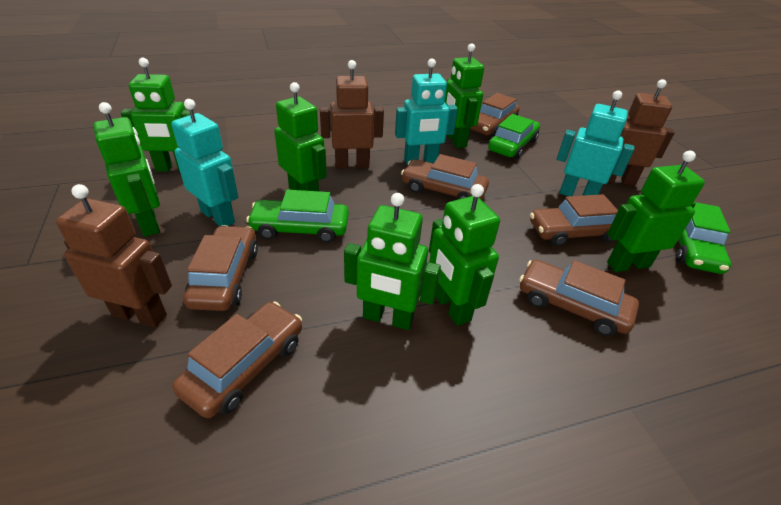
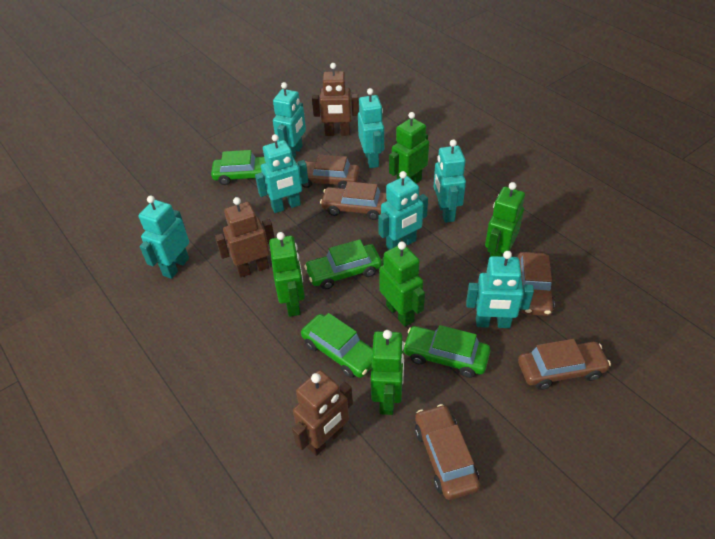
brown car: [172,302,302,418] [183,225,258,311] [401,154,489,200] [470,93,520,137] [519,260,639,336] [530,194,618,247] = 6 -> [302,155,360,189] [320,181,387,220] [415,404,480,500] [518,252,555,316] [518,339,611,390] = 5
green car: [246,190,349,243] [488,114,540,159] [676,202,731,274] = 3 -> [211,150,266,185] [301,313,373,378] [304,239,382,289] [404,325,490,378] = 4
green robot: [93,102,160,237] [121,58,190,172] [274,82,327,191] [344,193,441,330] [429,184,500,326] [445,43,484,148] [607,151,705,272] = 7 -> [269,232,305,317] [371,330,404,415] [379,242,425,327] [389,112,429,184] [485,182,525,257] = 5
turquoise robot: [171,99,238,226] [395,58,458,165] [557,90,635,196] = 3 -> [139,196,189,279] [255,134,308,213] [273,82,306,159] [358,88,384,168] [378,171,428,250] [434,139,466,223] [466,251,534,328] = 7

